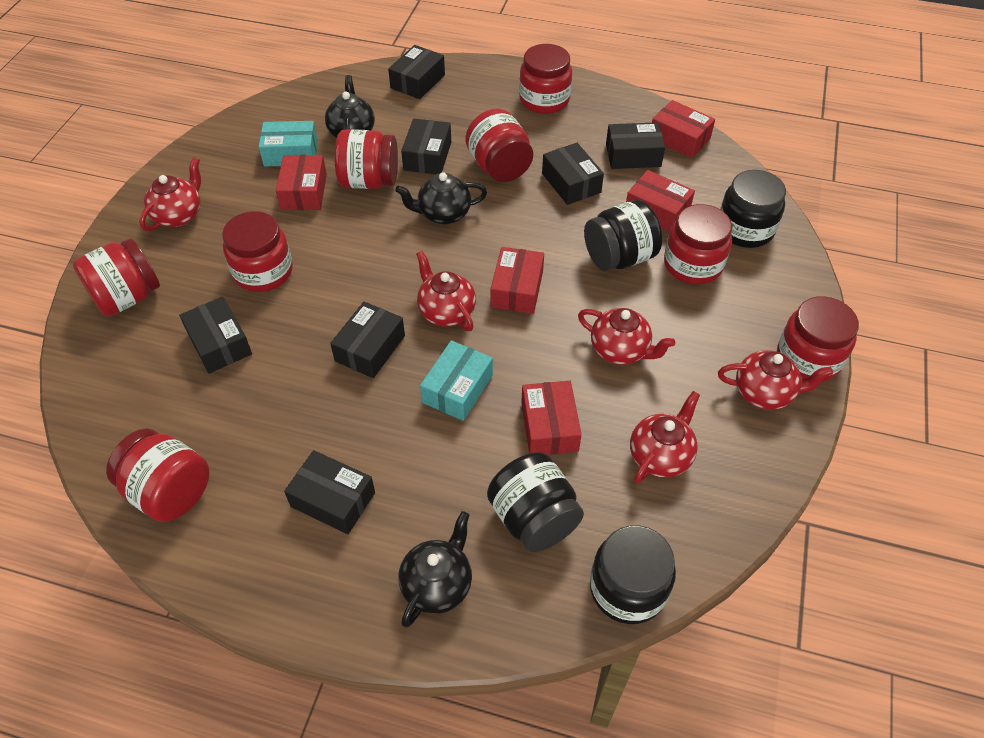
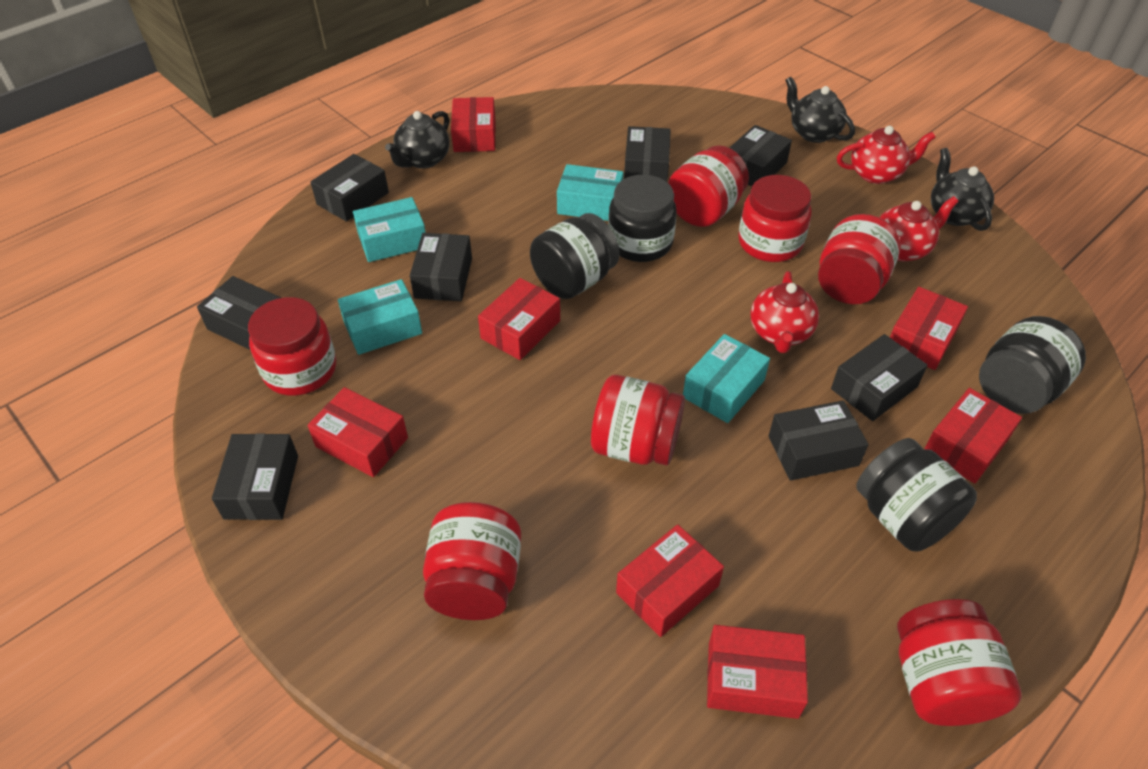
black box: [179,297,252,374] [284,450,375,534] [330,302,405,378] [388,45,445,99] [401,118,451,174] [542,143,604,205] [606,122,665,169] = 7 -> [197,276,281,350] [212,433,298,520] [310,154,389,222] [410,233,472,301] [624,126,671,182] [730,125,792,187] [769,400,869,481] [831,334,928,421] = 8
red box: [276,155,327,210] [491,247,544,314] [521,381,582,455] [626,170,695,232] [652,100,715,158] = 5 -> [307,387,408,477] [451,97,495,152] [478,278,560,360] [616,524,724,637] [707,625,808,719] [890,287,968,370] [924,388,1022,484] = 7
red jar: [73,238,160,317] [106,428,209,522] [222,211,293,292] [335,129,398,189] [465,109,533,182] [519,44,572,114] [664,204,732,284] [777,296,859,382] = 8 -> [248,297,336,396] [423,502,521,620] [591,375,685,465] [668,145,749,227] [738,175,812,262] [818,214,900,304] [897,599,1022,726] = 7
red teapot: [139,157,201,231] [416,251,476,331] [578,308,675,365] [630,391,700,484] [718,350,833,410] = 5 -> [750,271,819,353] [837,126,936,184] [879,196,959,261] = 3
turquoise box: [259,121,318,166] [420,340,493,421] = 2 -> [338,279,422,355] [353,197,426,262] [557,164,624,221] [683,334,770,423] = 4

